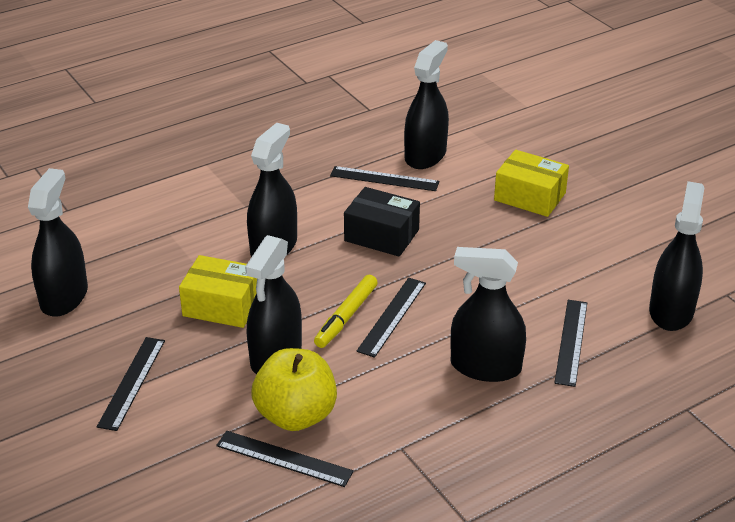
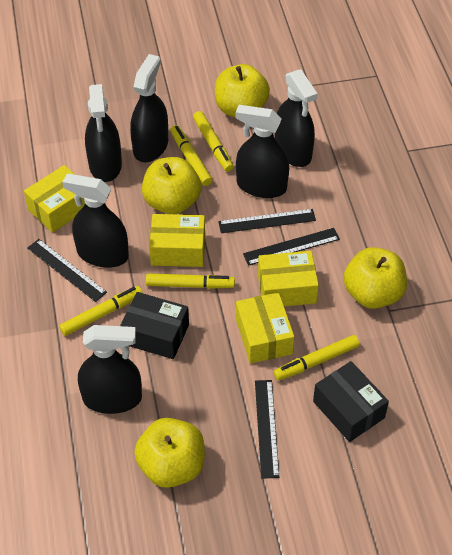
black box: [344,187,420,257] = 1 -> [120,292,189,359] [313,361,389,442] = 2
black ruler: [97,337,165,431] [216,431,354,487] [330,166,439,191] [356,278,426,358] [554,300,587,387] = 5 -> [27,239,107,302] [218,209,316,233] [243,228,340,266] [255,380,279,479] = 4
yellow apple: [251,348,337,431] = 1 -> [134,418,205,488] [142,157,201,214] [215,64,270,117] [343,247,407,309] = 4
yellow box: [179,255,257,328] [494,150,569,217] = 2 -> [24,165,85,233] [149,214,205,267] [236,292,294,364] [258,251,319,307] = 4
yellow marker: [314,275,378,348] = 1 -> [59,286,143,336] [146,273,235,289] [170,125,212,186] [193,111,234,172] [274,335,360,380] = 5

